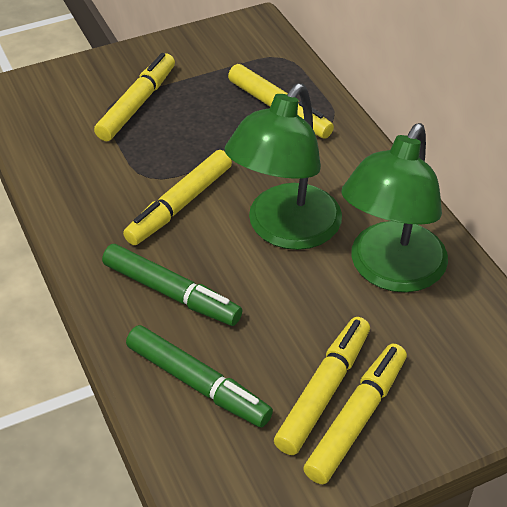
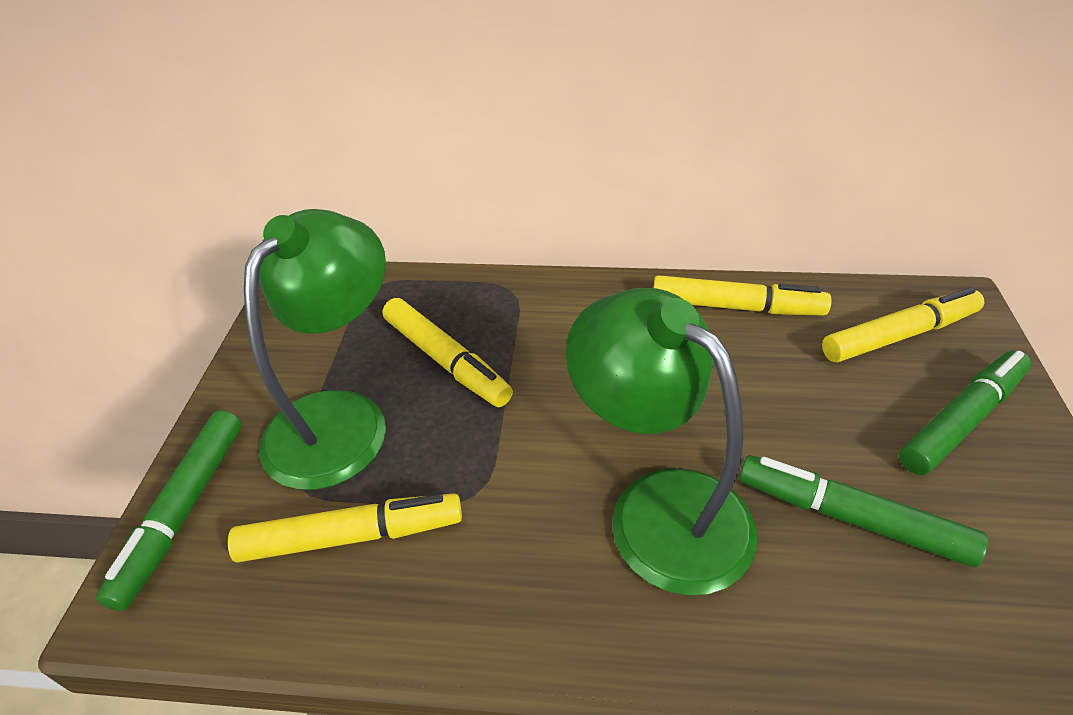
green marker: [102,244,242,326] [126,325,273,427] = 2 -> [96,410,242,611] [739,455,988,567] [899,350,1031,475] = 3
yellow marker: [94,53,175,141] [123,150,232,245] [228,64,334,139] [274,317,370,455] [303,344,407,484] = 5 -> [228,494,462,563] [383,298,513,407] [653,275,832,316] [822,287,984,363] = 4

